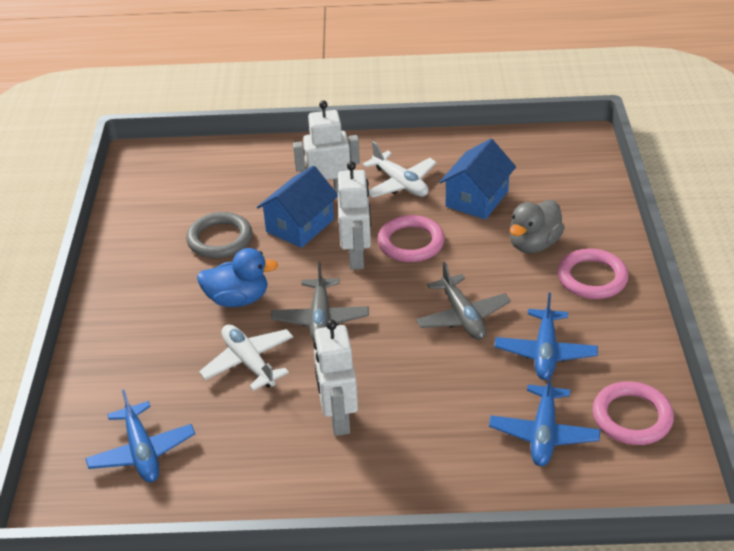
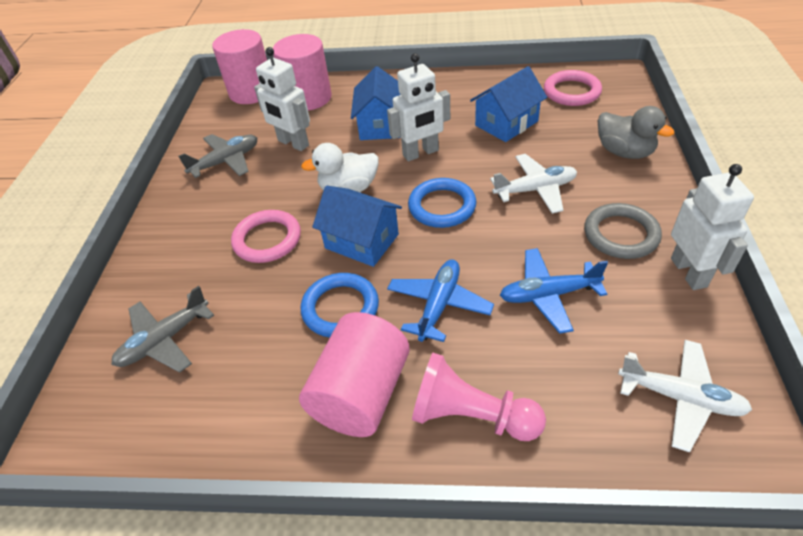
blue duck: [197,248,278,307] = 1 -> none = 0
blue house: [257,166,338,248] [439,139,516,220] = 2 -> [312,186,402,267] [351,66,401,140] [470,66,547,142] = 3
blue plane: [85,390,195,482] [489,369,600,466] [495,293,598,380] = 3 -> [387,259,494,342] [500,248,608,334] = 2
blue ring: none = 0 -> [301,273,379,337] [408,178,476,228] = 2
pink cylinder: none = 0 -> [212,29,267,104] [273,34,332,110] [299,312,410,437] = 3
pink pawn: none = 0 -> [412,353,546,441] = 1
pink ring: [378,215,444,262] [557,248,629,299] [593,381,674,445] = 3 -> [231,210,301,263] [544,70,602,106] = 2
white duck: none = 0 -> [301,143,379,192] = 1

